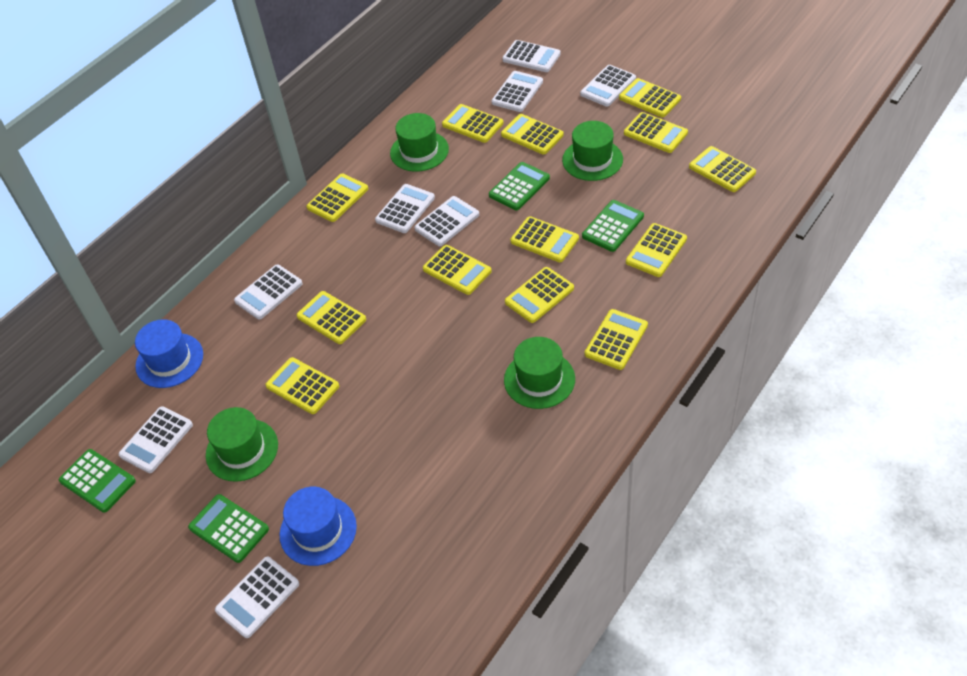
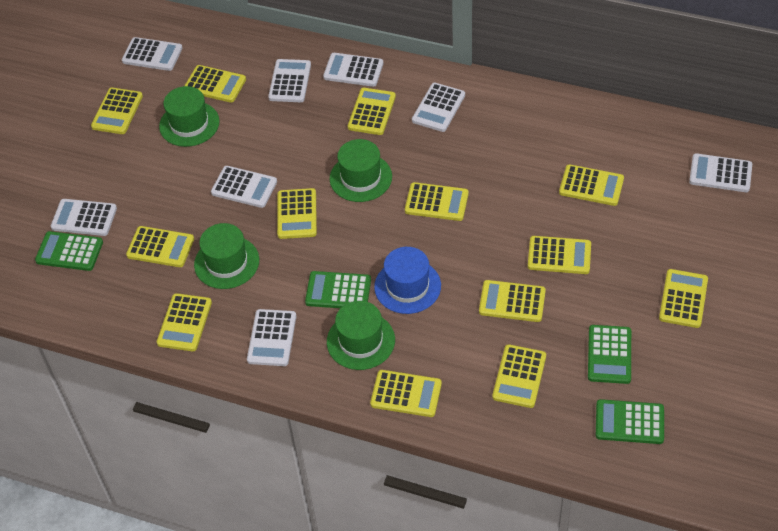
blue hat: [135,319,203,388] [280,487,357,566] = 2 -> [374,247,441,314] = 1

